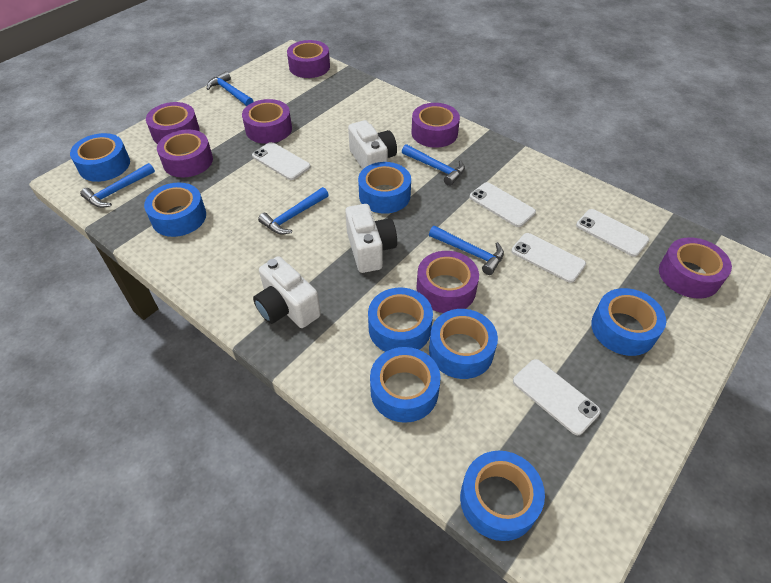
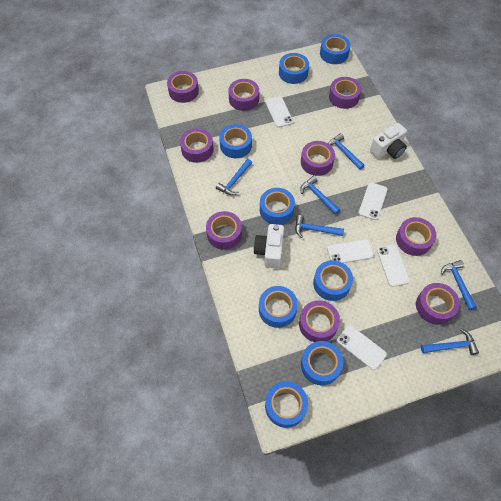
blue hammer: [80,163,155,208] [207,71,254,106] [258,187,329,234] [402,144,465,186] [429,226,504,275] = 5 -> [216,159,252,195] [295,215,344,238] [300,176,340,215] [328,133,365,170] [421,329,479,355] [441,260,476,310] = 6
purple tape: [146,102,200,144] [157,129,213,177] [242,99,292,144] [287,40,330,78] [412,103,460,148] [417,251,479,313] [659,237,732,298] = 7 -> [167,71,199,103] [180,128,214,163] [206,211,242,250] [228,79,259,111] [299,300,340,342] [301,141,335,176] [329,77,362,109] [396,217,436,256] [416,283,460,325] = 9
white camera: [253,256,321,328] [345,204,397,273] [348,120,397,170] = 3 -> [254,224,284,268] [370,123,407,159] = 2

